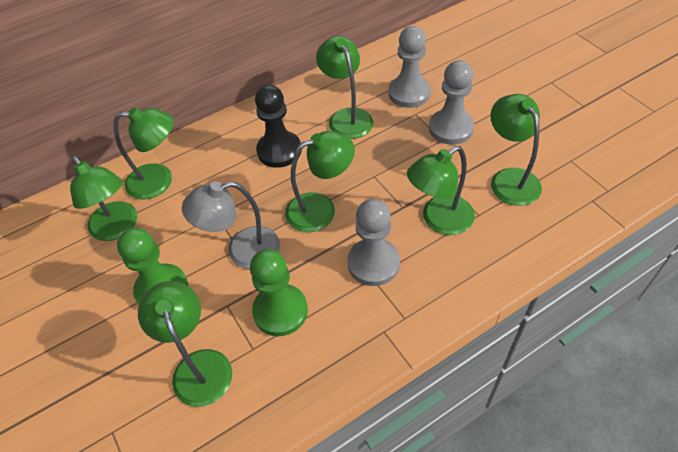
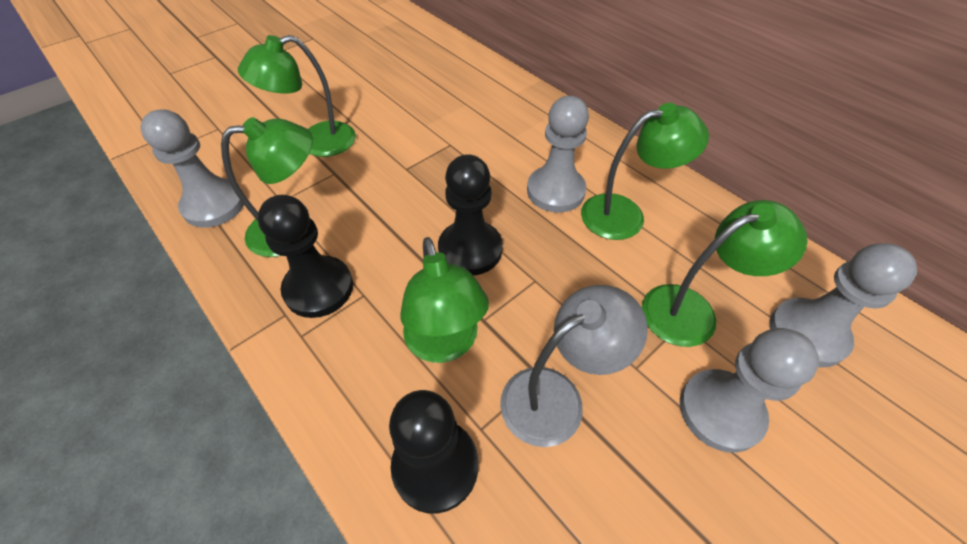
black pawn: [255,85,302,168] = 1 -> [257,195,353,318] [389,390,478,514] [438,154,503,276] = 3
green lamp: [70,156,137,241] [113,107,174,199] [138,281,232,407] [285,131,355,232] [316,36,373,139] [407,146,475,235] [490,94,542,206] = 7 -> [221,117,313,257] [238,35,356,157] [400,237,489,363] [581,103,709,240] [642,200,808,347] = 5
green pawn: [117,228,188,305] [250,249,308,336] = 2 -> none = 0
grey pawn: [347,199,400,286] [389,26,431,108] [429,60,474,145] = 3 -> [140,109,244,228] [527,96,589,212] [680,328,819,453] [769,243,917,368] = 4

